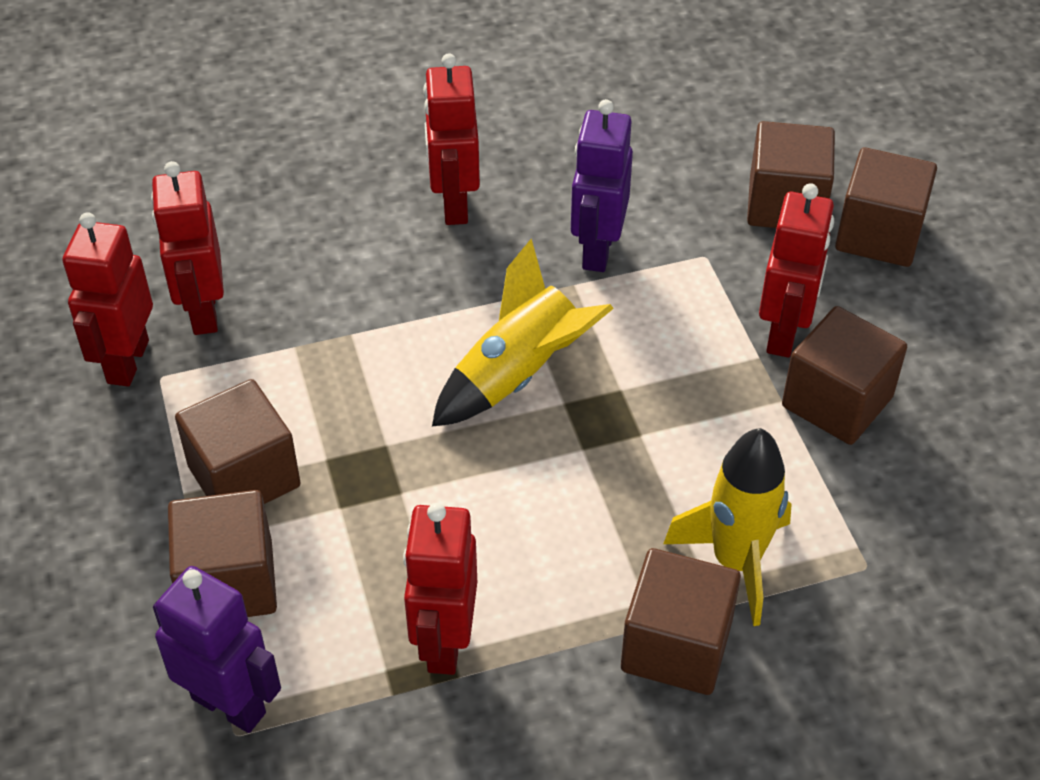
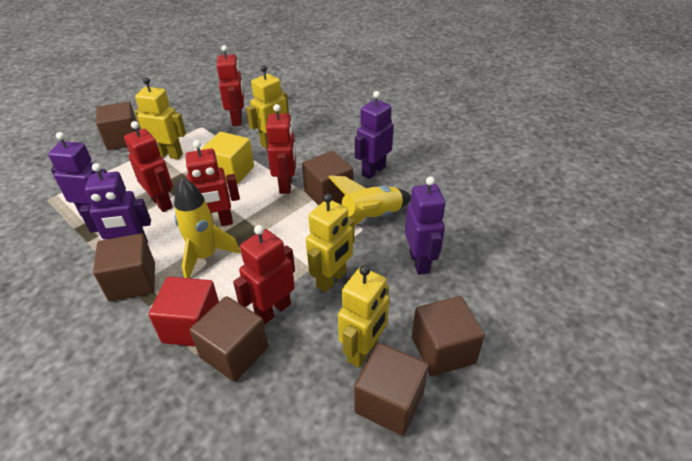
purple robot: [153,566,281,733] [571,99,633,272] = 2 -> [48,132,107,217] [80,163,151,244] [355,91,394,179] [405,177,445,275] = 4
red cube: none = 0 -> [149,277,219,347] = 1
yellow cube: none = 0 -> [201,132,254,185] = 1
yellow robot: none = 0 -> [135,77,186,159] [246,65,289,149] [306,194,355,292] [338,265,389,368] = 4

